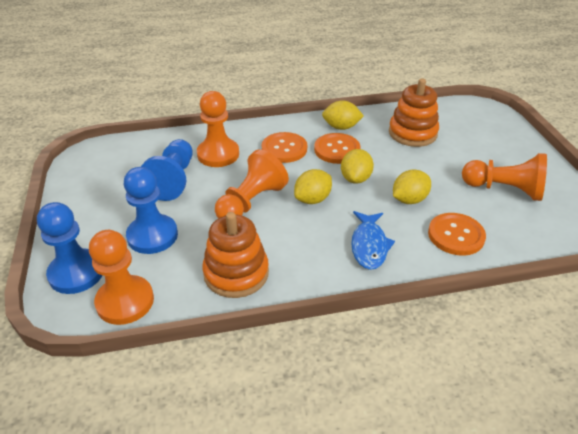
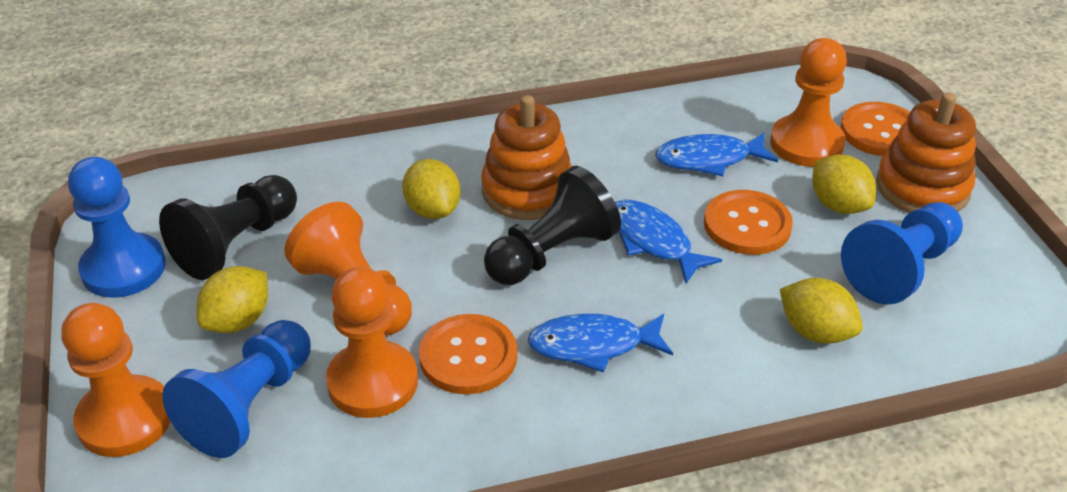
black pawn: none = 0 -> [159,175,297,280] [484,166,621,285] = 2
blue fish: [351,211,395,270] = 1 -> [527,314,673,372] [615,200,722,284] [655,132,778,176] = 3

